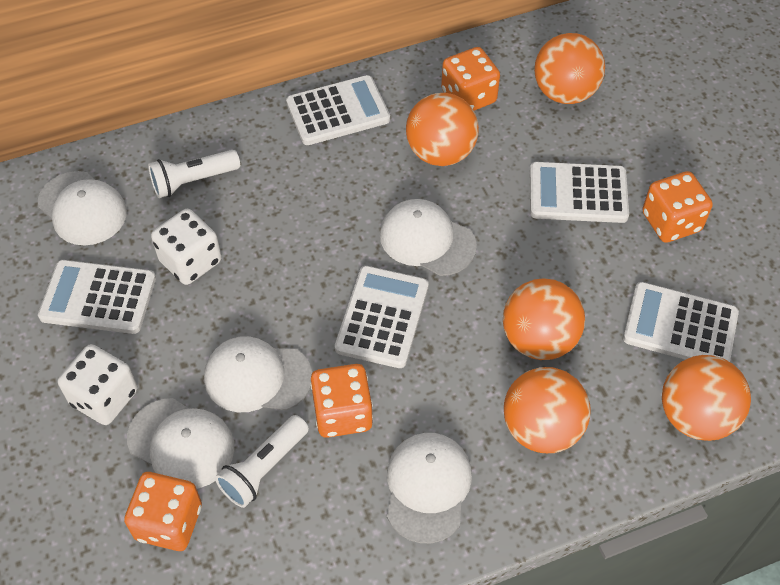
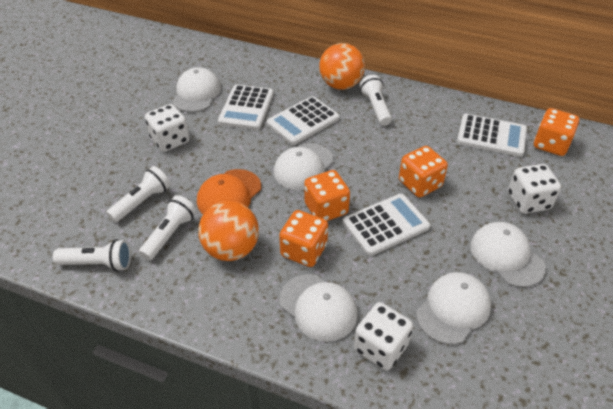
orange ball: [406,93,479,166] [503,278,585,360] [504,367,591,453] [534,33,605,104] [662,355,751,441] = 5 -> [198,201,259,261] [319,43,365,90] = 2
orange cap: none = 0 -> [197,169,261,214] = 1
white calculator: [38,260,156,334] [286,75,390,145] [335,266,429,368] [530,162,629,223] [623,282,739,362] = 5 -> [218,85,274,130] [267,96,339,145] [343,194,430,256] [457,114,527,157] = 4
white dice: [58,344,137,425] [151,209,222,285] = 2 -> [145,104,189,152] [354,302,413,371] [508,164,561,214] = 3
white flashlight: [148,150,240,198] [215,415,309,508] = 2 -> [53,239,131,271] [106,166,171,223] [139,195,197,261] [359,75,392,126] = 4

